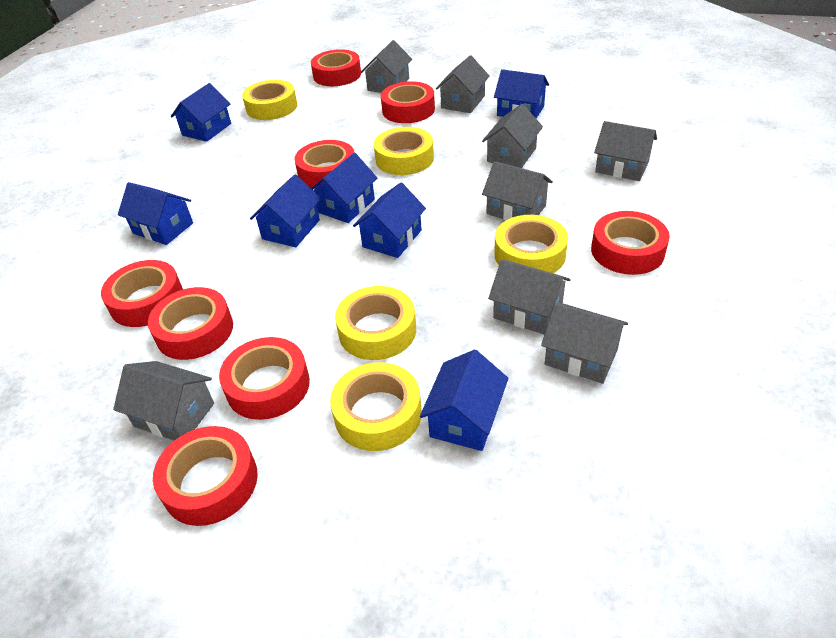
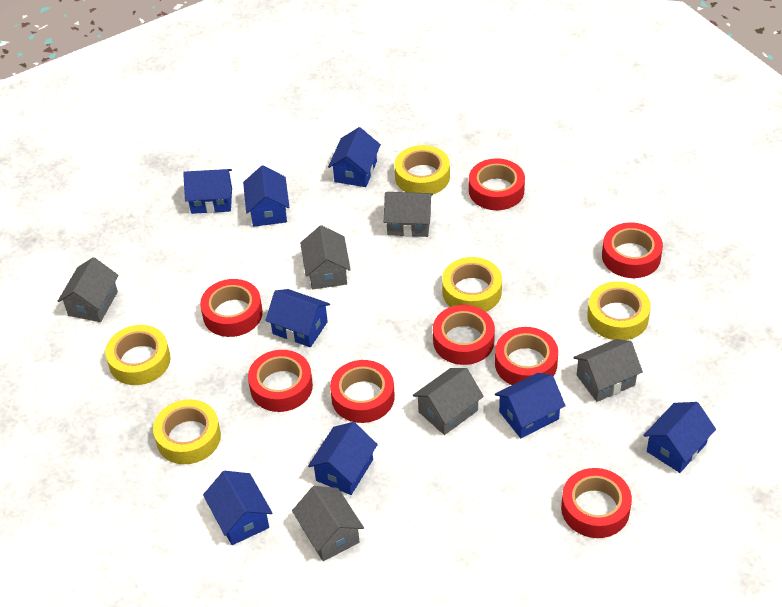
blue house: [118,182,193,245] [171,83,231,142] [250,174,321,247] [311,153,377,223] [353,183,426,258] [420,350,509,451] [494,69,549,119] = 7 -> [183,169,232,214] [203,471,272,545] [243,166,289,227] [265,289,330,347] [308,422,378,495] [328,127,381,187] [495,373,566,438] [643,402,716,473] = 8
grey house: [113,361,214,440] [361,40,412,93] [436,55,489,113] [482,104,543,168] [482,161,553,220] [488,259,571,334] [541,303,628,384] [594,121,657,181] = 8 -> [58,257,119,322] [292,486,364,561] [300,225,351,289] [384,192,433,237] [413,368,484,435] [573,339,643,402] = 6

